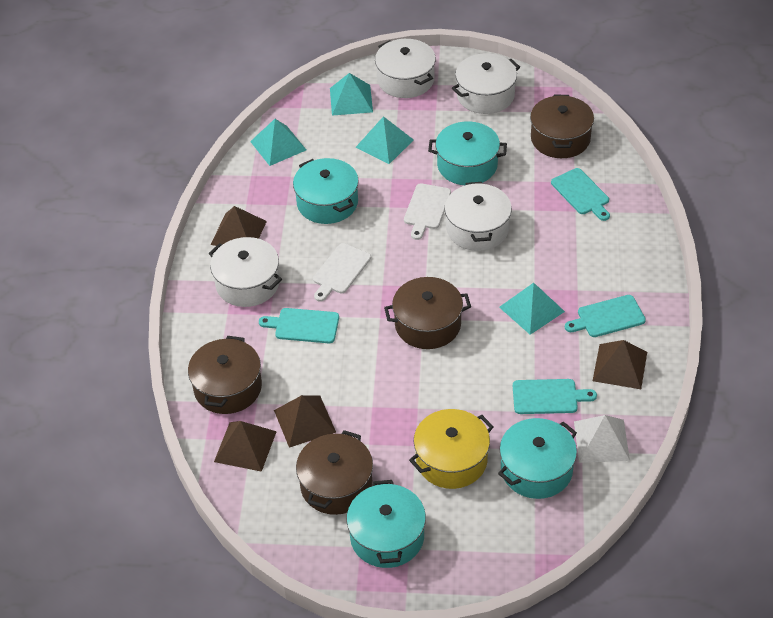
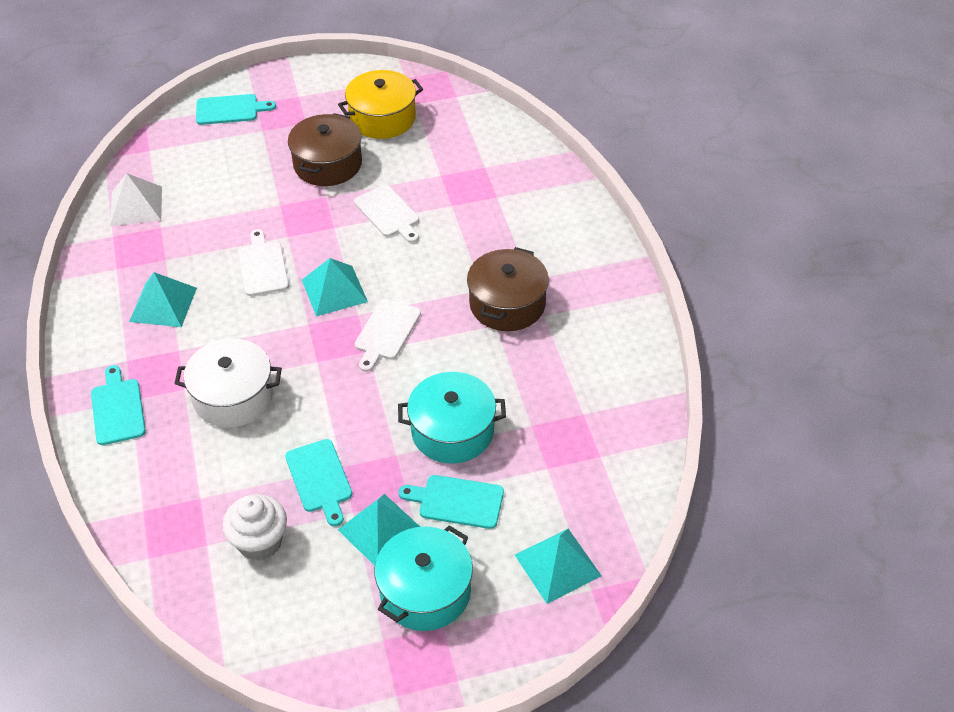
brown pot: [188,336,262,414] [296,430,373,515] [384,277,471,349] [530,95,594,158] = 4 -> [288,113,362,186] [467,247,549,331] = 2
brown pyramid: [211,206,267,246] [214,421,277,472] [274,395,336,448] [593,340,647,389] = 4 -> none = 0
turquoise pot: [293,158,359,224] [347,480,426,568] [428,121,507,185] [498,418,577,499] = 4 -> [375,525,473,631] [398,372,506,464] = 2
white cupcake: none = 0 -> [222,494,287,561] = 1
white cutting board: [313,243,371,302] [404,183,451,240] = 2 -> [238,229,289,296] [354,185,419,243] [355,299,421,372] = 3
white pot: [209,237,282,307] [375,39,436,98] [445,182,512,251] [452,53,520,114] = 4 -> [174,338,282,428] = 1

